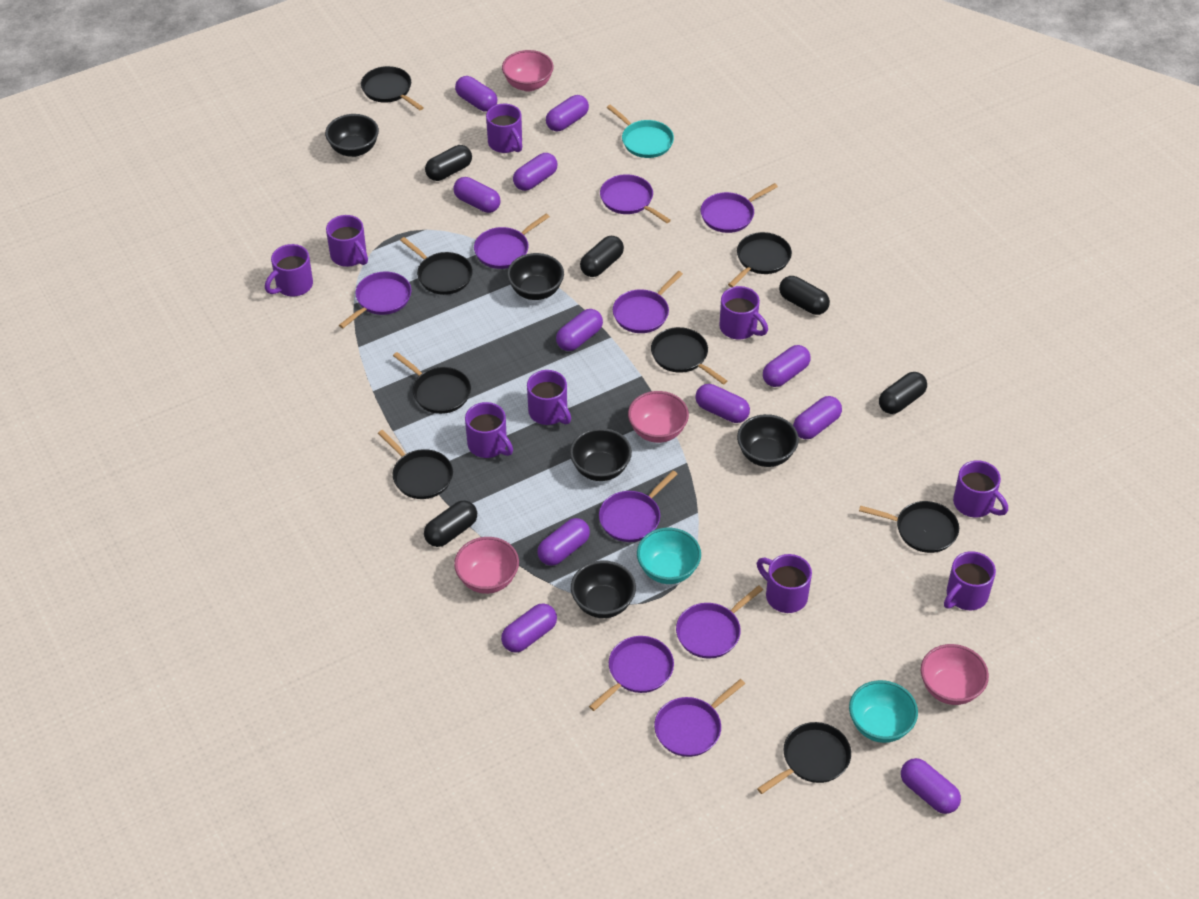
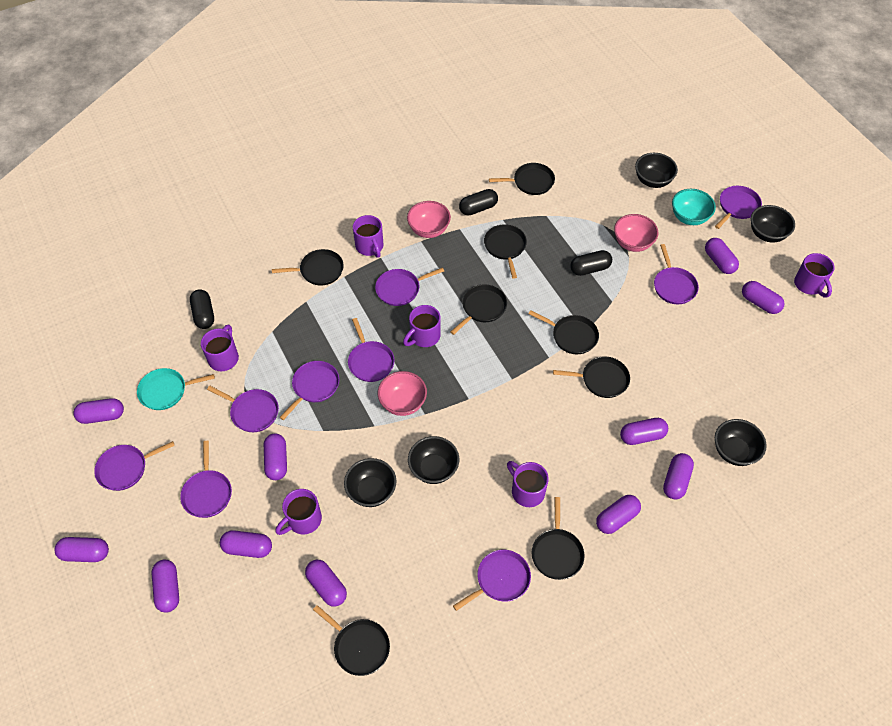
black capsule: [424,500,477,547] [425,145,472,181] [580,236,624,277] [779,276,830,315] [879,372,927,414] = 5 -> [190,289,214,329] [459,189,498,216] [570,250,612,276] = 3
pink bowl: [454,537,519,594] [502,50,554,92] [628,391,689,443] [921,644,989,705] = 4 -> [378,371,427,416] [407,201,451,238] [614,214,658,252] = 3
purple mug: [265,244,313,296] [326,215,368,267] [465,402,513,458] [486,104,522,153] [527,370,571,425] [720,286,768,340] [757,554,812,613] [944,551,996,610] [953,460,1008,517] = 9 -> [201,325,239,371] [275,489,322,535] [353,215,384,258] [403,305,441,347] [507,461,549,507] [794,253,835,298] = 6
turquoise bowl: [637,528,701,584] [849,680,918,743] = 2 -> [672,189,716,225] = 1

